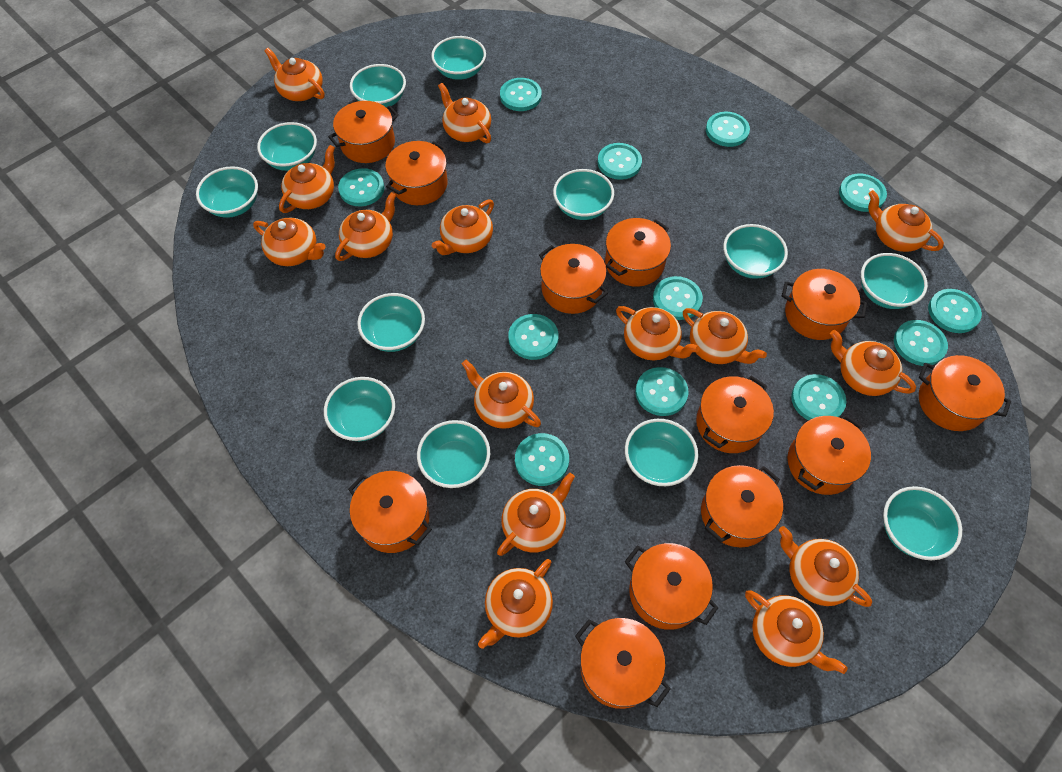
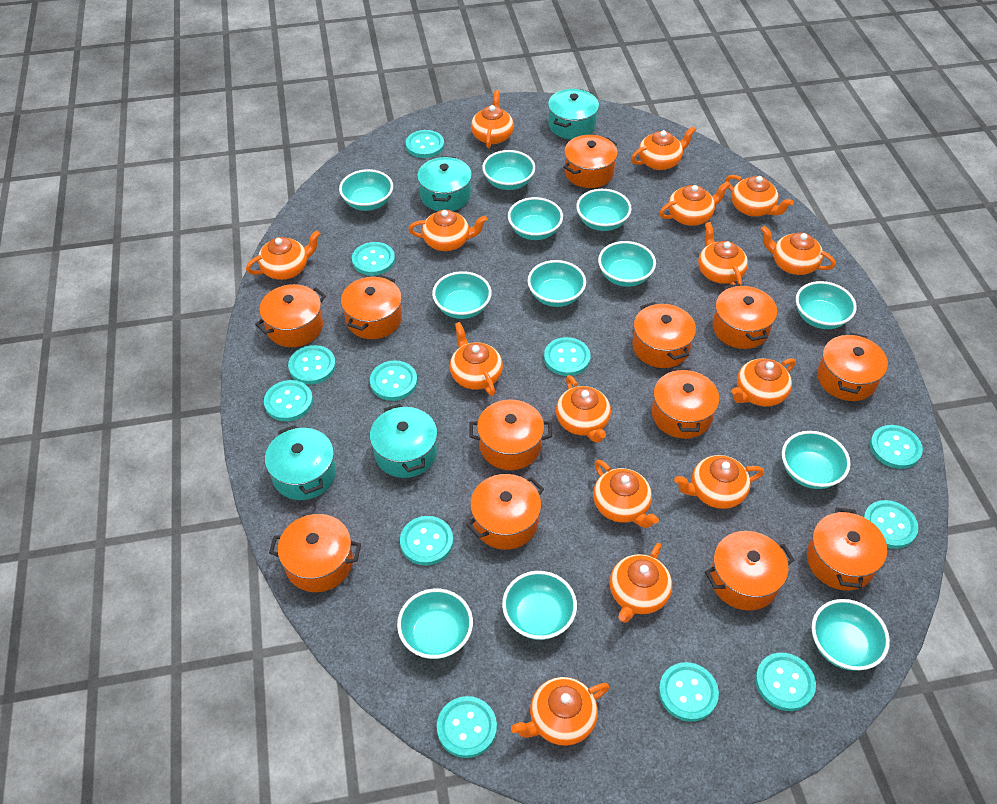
turquoise pot: none = 0 -> [265,425,336,500] [370,404,437,478] [417,156,472,211] [548,89,599,139] = 4

